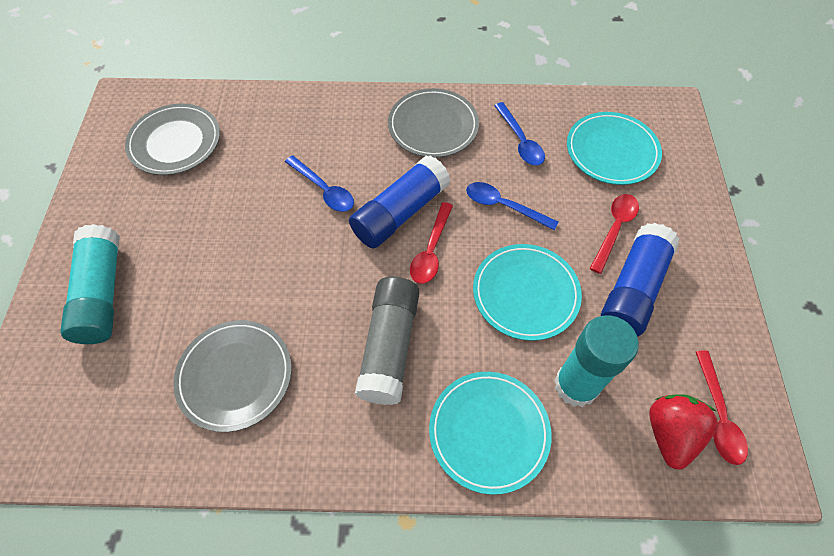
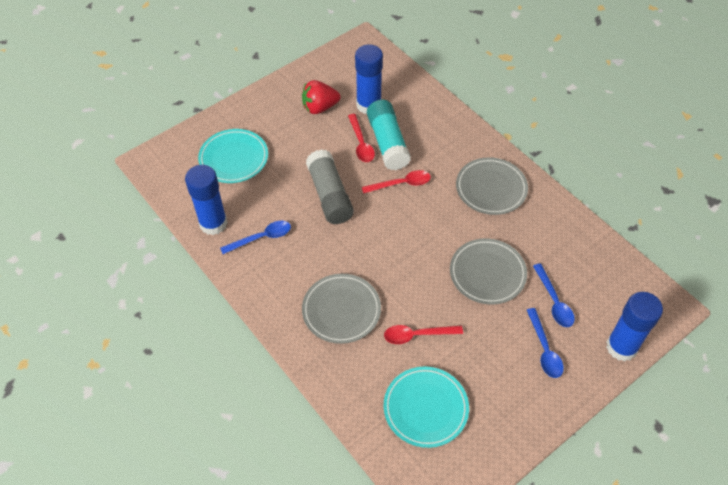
blue glue stick: [349,155,450,249] [601,223,679,336] = 2 -> [185,165,228,235] [355,44,383,114] [606,292,663,362] = 3
turquoise glue stick: [60,224,120,344] [554,315,639,407] = 2 -> [367,100,411,170] = 1
turquoise plate: [429,372,552,495] [473,244,582,341] [567,112,662,185] = 3 -> [198,129,268,183] [384,367,469,448] = 2

